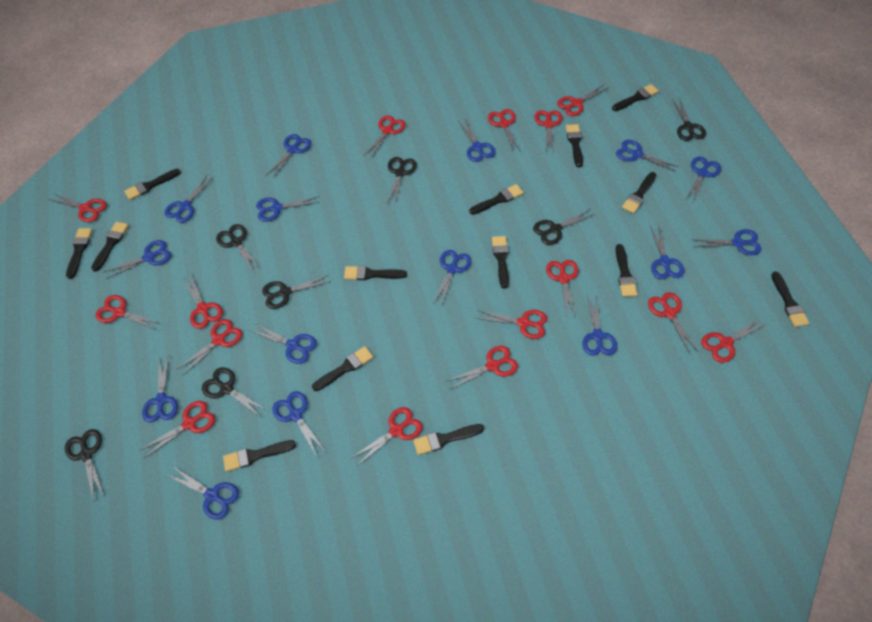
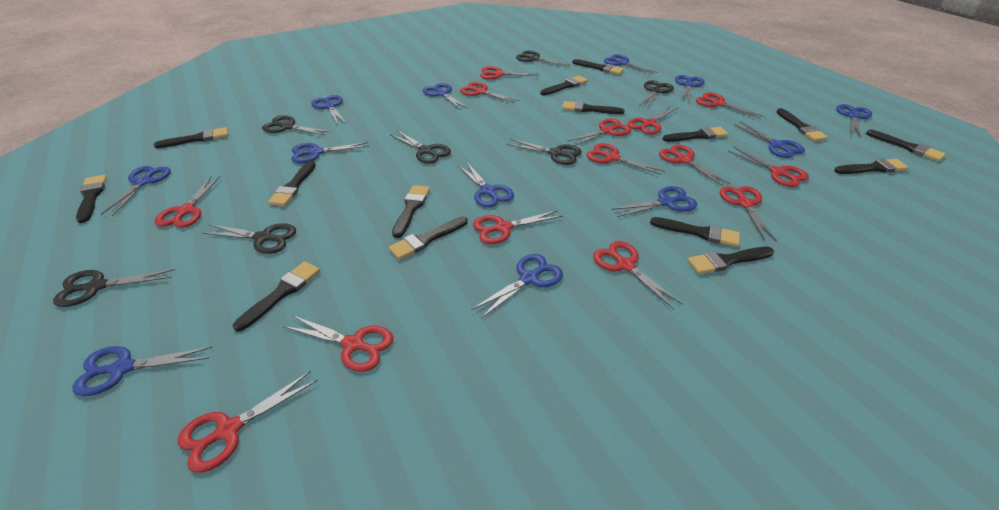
black brush: [66,228,92,279] [91,222,129,272] [124,169,181,200] [223,440,296,472] [312,346,374,391] [344,266,407,280] [413,424,484,455] [469,184,524,215] [492,236,509,289] [566,124,583,167] [612,84,659,111] [615,244,638,297] [622,172,657,214] [771,271,810,327] = 14 -> [76,175,107,223] [154,127,228,148] [233,261,320,332] [268,161,316,206] [389,216,468,260] [392,185,430,238] [540,76,588,95] [562,101,624,114] [572,59,624,75] [650,217,740,247] [662,127,728,142] [687,247,774,274] [776,108,828,141] [834,159,909,174] [866,130,946,161] = 15
blue scissors: [103,240,171,279] [142,356,178,422] [165,175,213,223] [167,467,239,520] [251,323,317,364] [256,196,319,222] [266,134,311,178] [272,391,325,456] [433,250,472,306] [458,119,495,162] [583,295,617,356] [616,140,679,172] [650,226,684,279] [685,157,721,202] [692,229,762,255] = 15 -> [72,346,212,396] [101,166,171,216] [291,142,369,163] [311,95,346,124] [423,83,468,110] [457,161,514,208] [472,254,563,318] [604,54,658,74] [612,186,697,217] [675,75,705,102] [734,121,805,158] [836,104,872,137] = 12
red scissors: [49,193,107,222] [95,295,162,330] [140,401,215,458] [178,319,242,375] [182,274,223,329] [352,407,423,466] [365,116,406,158] [447,346,518,389] [475,310,547,339] [488,109,521,152] [534,110,562,154] [546,260,579,318] [557,84,608,116] [648,292,698,354] [701,317,768,363] = 15 -> [155,175,221,228] [178,371,318,473] [283,315,393,372] [460,82,519,103] [473,210,563,244] [480,66,539,80] [567,118,631,146] [587,143,664,175] [593,241,683,309] [628,106,678,135] [659,145,730,186] [696,92,764,119] [720,186,777,242] [728,147,809,187] = 14

